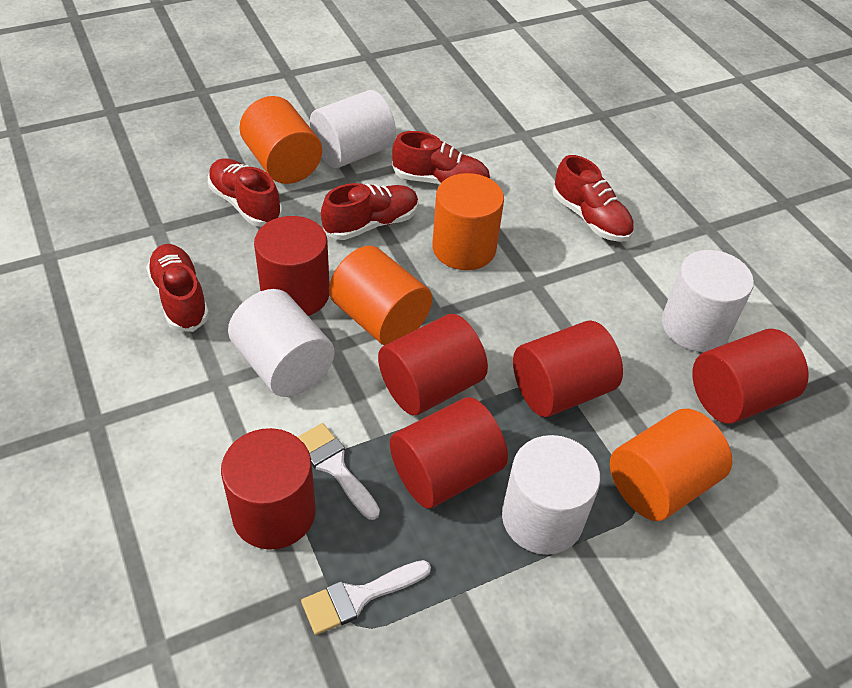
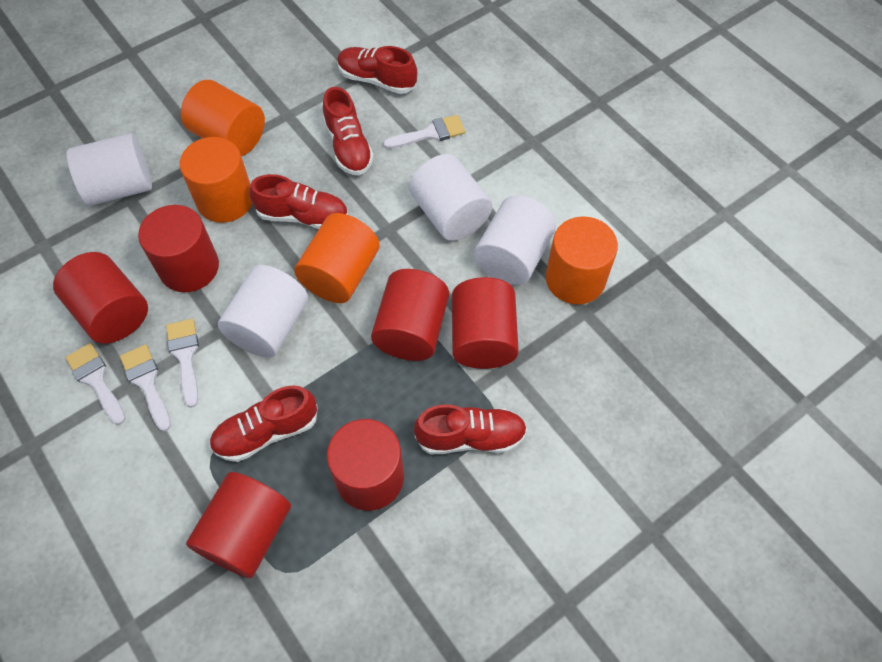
white brush: [298,423,380,520] [301,560,431,635] = 2 -> [65,343,126,425] [120,344,171,431] [166,319,199,408] [383,115,465,149] = 4

